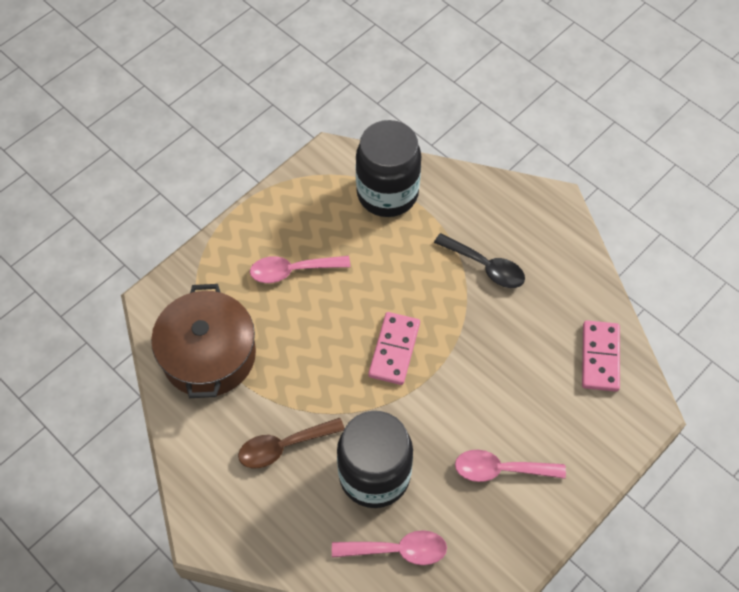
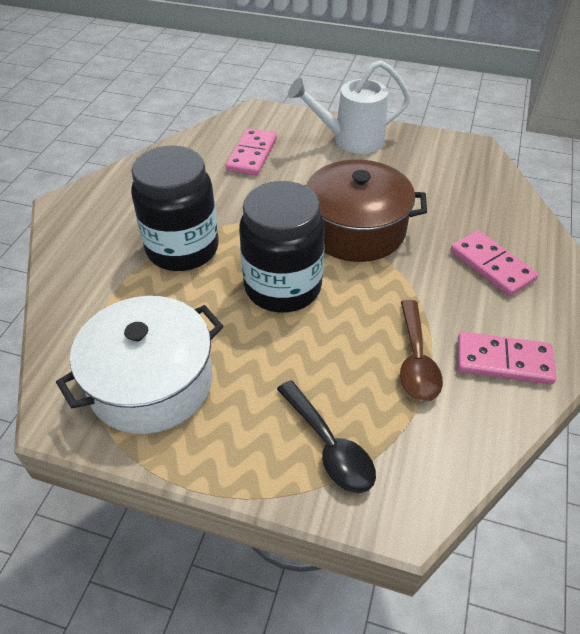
pink domino: [368,312,420,385] [582,320,620,392] = 2 -> [226,128,277,176] [450,230,538,296] [458,332,557,385] = 3
pink spoon: [250,256,351,283] [332,530,447,565] [455,450,566,482] = 3 -> none = 0
white pot: none = 0 -> [56,296,223,434] = 1
white watering can: none = 0 -> [288,60,411,154] = 1

